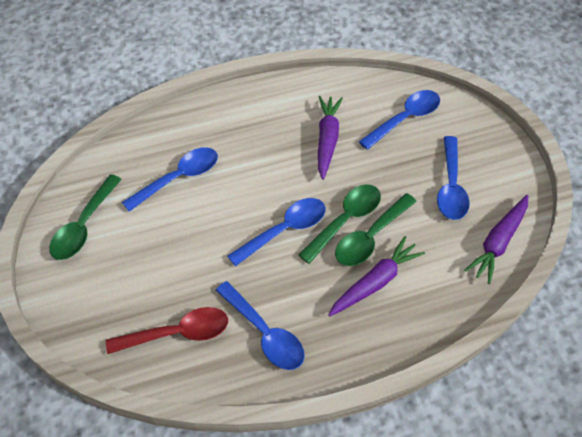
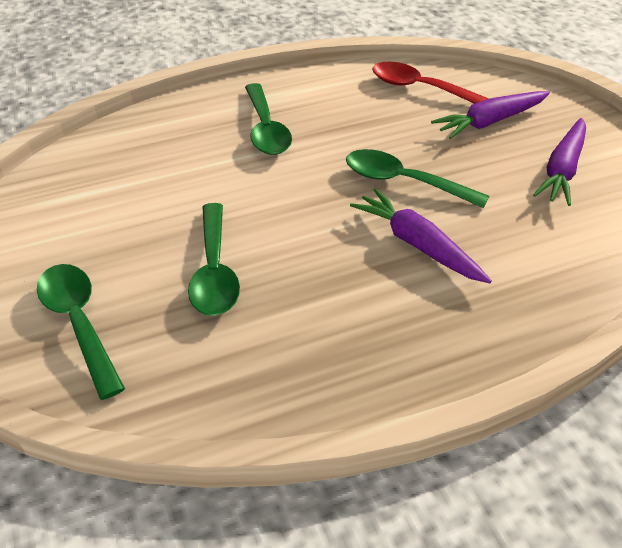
blue spoon: [122,147,218,212] [216,281,305,370] [227,198,326,266] [359,90,440,150] [437,136,470,220] = 5 -> none = 0
green spoon: [49,174,122,260] [298,184,381,264] [335,193,417,266] = 3 -> [37,264,125,400] [188,203,240,316] [245,83,292,155] [346,149,489,208] = 4

